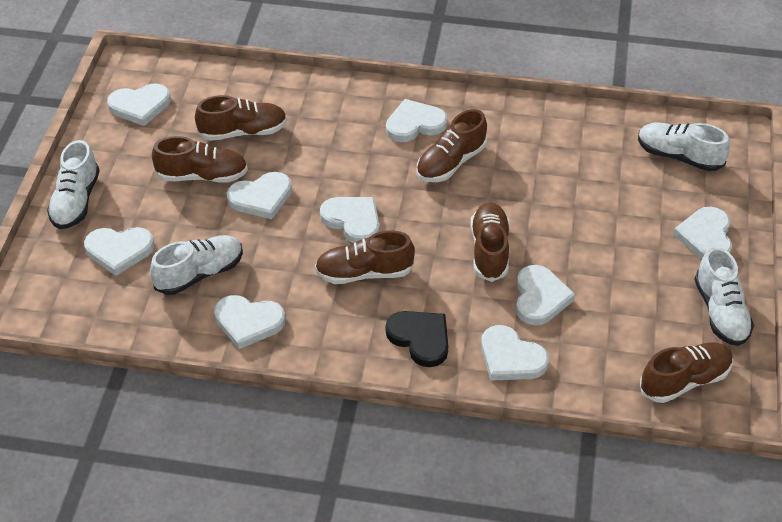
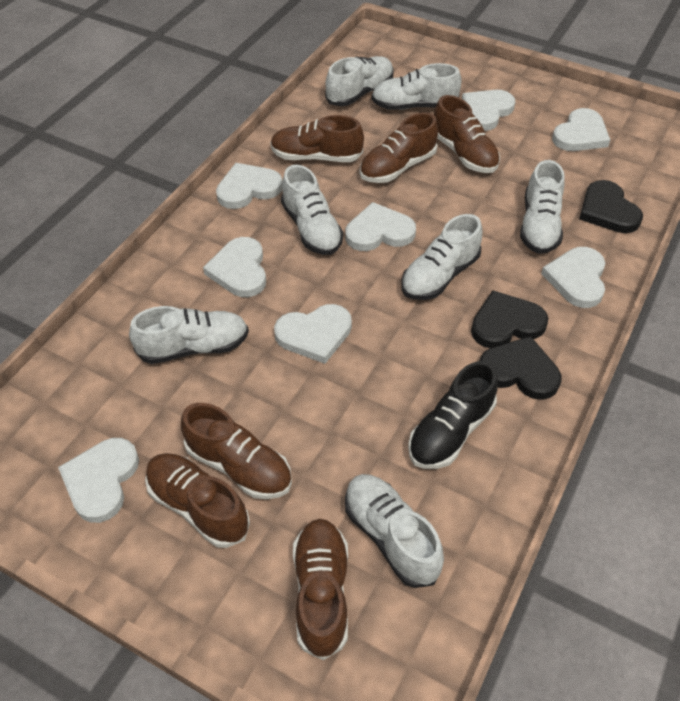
black heart: [386,311,448,367] = 1 -> [471,290,548,348] [479,336,561,400] [579,180,643,233] = 3
black shoe: none = 0 -> [408,361,498,469] = 1
white heart: [84,227,154,276] [107,84,171,126] [214,295,285,349] [226,172,292,219] [320,197,379,243] [386,99,447,142] [481,325,549,381] [516,265,575,325] [673,207,732,259] = 9 -> [58,438,139,523] [203,237,266,297] [216,163,282,209] [274,304,352,364] [345,202,416,251] [462,90,515,131] [541,247,605,308] [552,108,610,151] = 8
white shoe: [47,140,100,229] [150,235,243,295] [638,122,730,171] [694,247,754,346] = 4 -> [129,306,249,364] [281,165,343,255] [325,56,394,106] [345,474,444,588] [371,63,462,110] [401,214,482,300] [520,160,565,254] = 7

